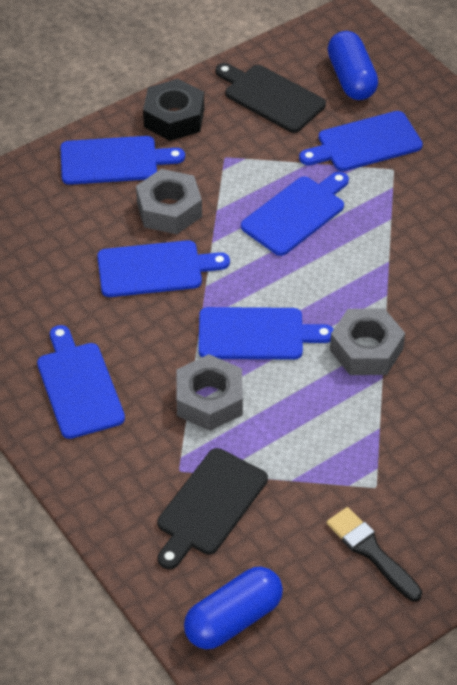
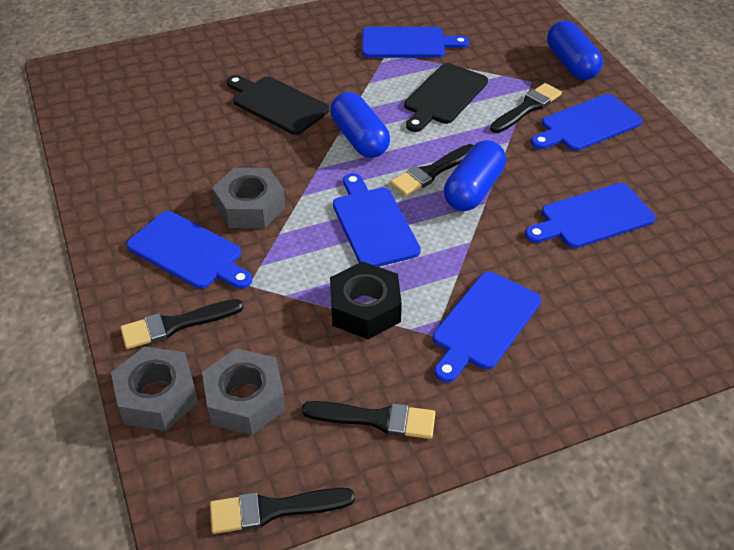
black brush: [327,507,422,601] = 1 -> [120,299,244,349] [210,488,355,534] [302,401,435,439] [390,144,474,196] [490,83,562,133] = 5
blue capsule: [184,567,283,649] [328,31,378,100] = 2 -> [330,92,390,158] [444,140,506,211] [547,21,603,80] = 3

